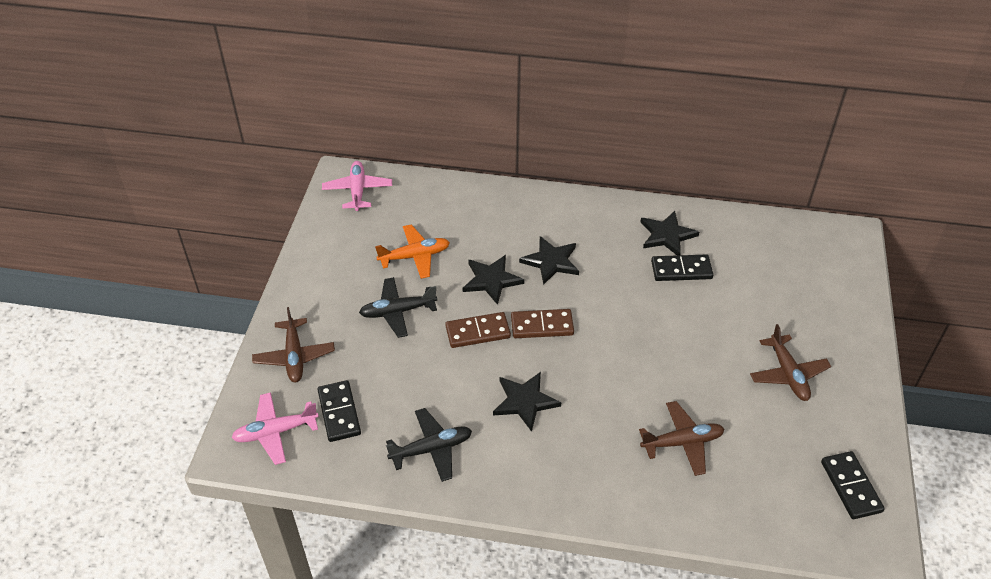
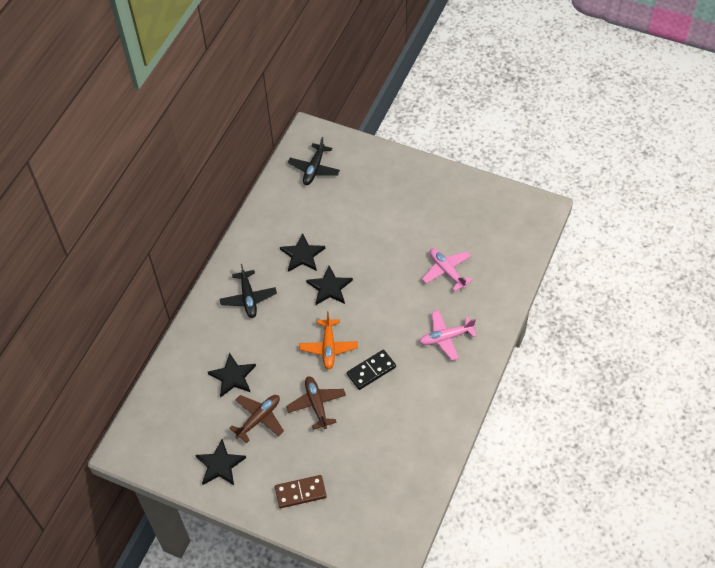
black domino: [317,380,361,442] [651,255,713,281] [821,451,885,519] = 3 -> [347,350,396,390] = 1
brown domino: [445,312,511,348] [511,309,574,338] = 2 -> [275,475,327,508] = 1
brown plane: [252,307,335,382] [639,401,725,476] [750,324,831,401] = 3 -> [229,395,284,443] [286,376,346,430] = 2

